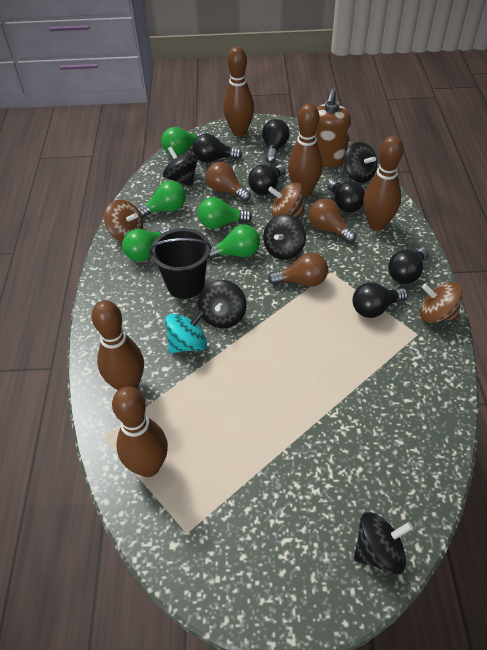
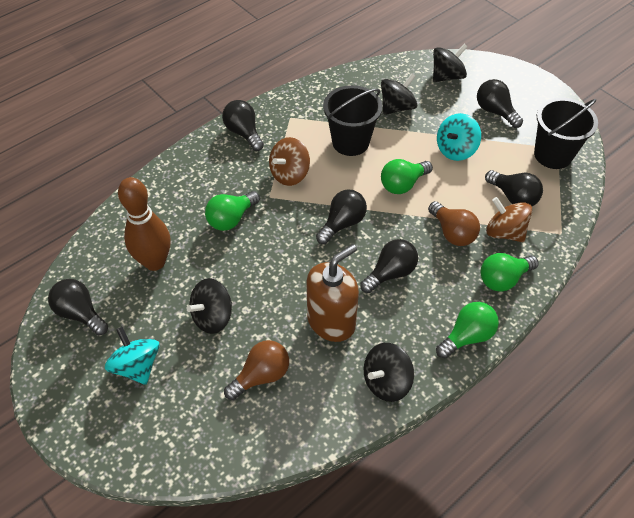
black bucket: [149,228,212,299] = 1 -> [323,85,382,156] [534,98,598,169] = 2
black spinning top: [163,146,198,186] [198,280,247,328] [263,214,306,260] [344,142,378,183] [354,512,413,574] = 5 -> [186,278,232,334] [364,343,414,402] [381,73,417,115] [433,44,468,82] = 4
brown bowling pin: [92,300,144,390] [112,387,168,477] [223,46,254,136] [288,103,323,197] [363,135,404,231] = 5 -> [118,177,170,271] = 1
brown light bulb: [206,162,251,202] [268,253,328,287] [309,199,356,243] = 3 -> [224,340,289,400] [428,201,480,246] = 2
brown spinning top: [104,200,143,242] [268,182,305,218] [420,282,463,323] = 3 -> [269,137,310,186] [486,197,532,242] = 2
green light bulb: [122,229,169,261] [138,181,186,218] [161,127,204,155] [198,197,252,229] [208,225,260,259] = 5 -> [205,191,260,231] [381,159,433,194] [436,302,499,359] [480,253,539,292] = 4
turquoise spinning top: [165,310,207,353] = 1 -> [105,327,159,385] [437,113,481,161] = 2

